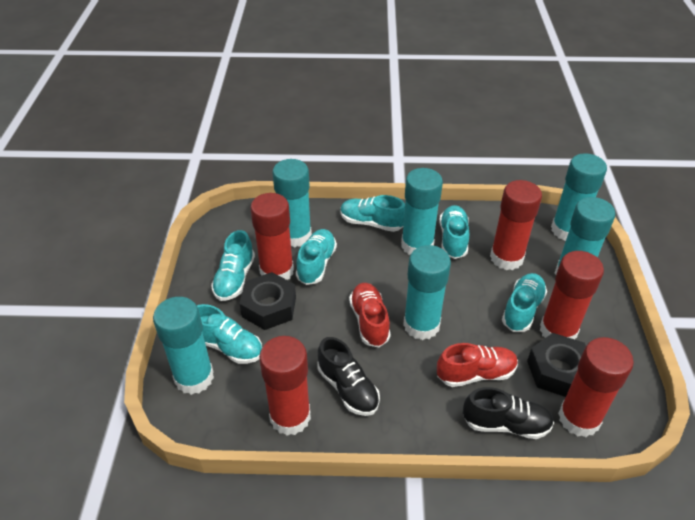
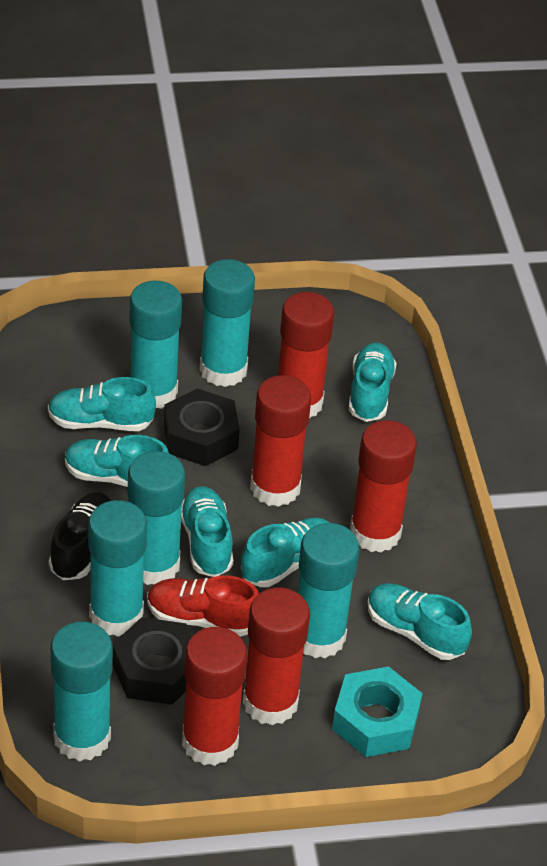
black shoe: [317,337,380,416] [463,387,554,439] = 2 -> [49,492,111,580] = 1
red shoe: [349,283,391,347] [437,343,518,387] = 2 -> [147,575,259,637] = 1
turquoise nut: none = 0 -> [332,666,423,757] = 1

